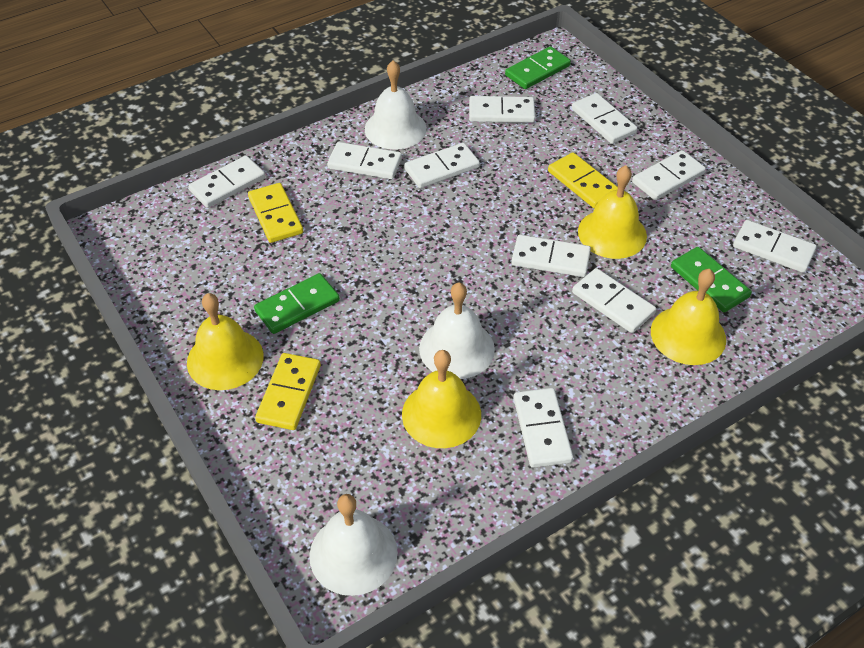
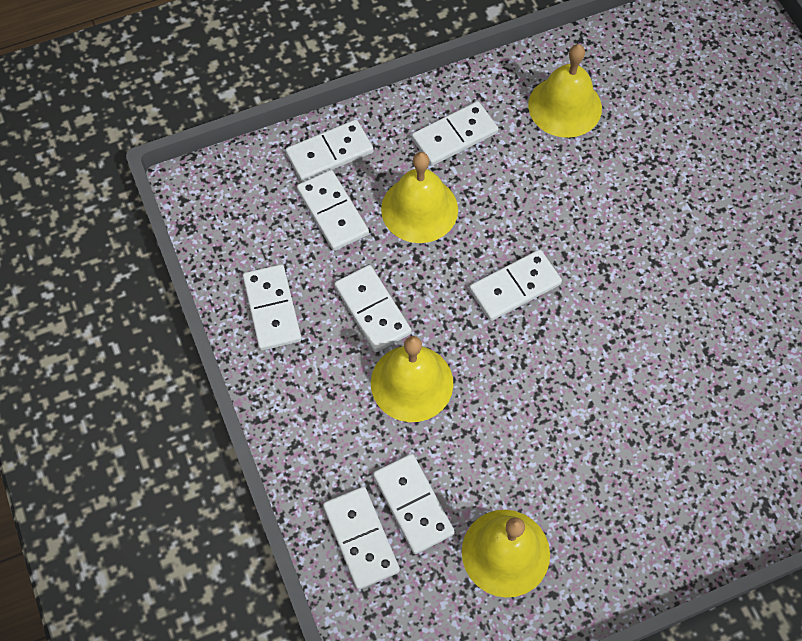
green domino: [254,273,340,334] [505,46,571,89] [671,247,752,312] = 3 -> none = 0
white bell: [309,494,398,596] [364,60,427,150] [419,283,495,379] = 3 -> none = 0
white domino: [188,156,265,208] [327,142,402,179] [404,143,480,188] [469,96,535,123] [511,235,591,277] [513,388,573,468] [572,93,637,144] [572,268,656,333] [632,150,706,200] [733,220,817,273] = 10 -> [243,264,301,350] [285,120,373,182] [297,170,369,251] [323,487,400,589] [334,265,412,352] [373,454,455,554] [412,101,498,166] [469,249,562,321] = 8
yellow domino: [248,183,303,243] [255,353,321,430] [548,153,618,208] = 3 -> none = 0

